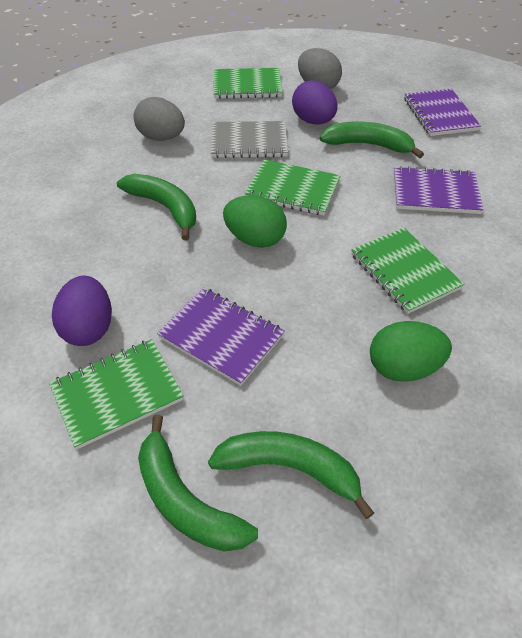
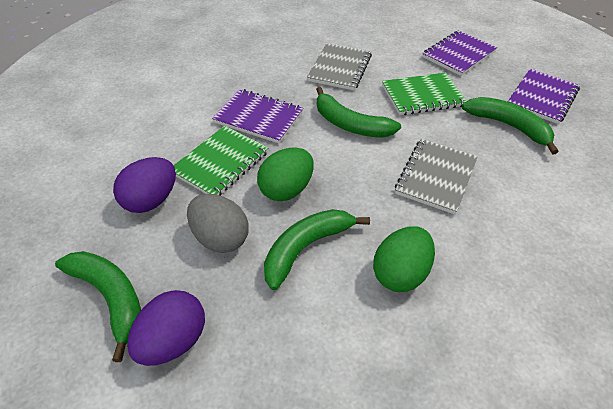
green notebook: [49,339,184,449] [214,68,283,99] [245,159,341,216] [351,228,464,314] = 4 -> [174,126,268,196] [382,72,467,115] = 2
grey egg: [134,97,185,141] [298,48,342,89] = 2 -> [187,194,249,253] = 1
grey notebook: [211,121,288,158] = 1 -> [307,43,372,90] [395,139,478,215] = 2

